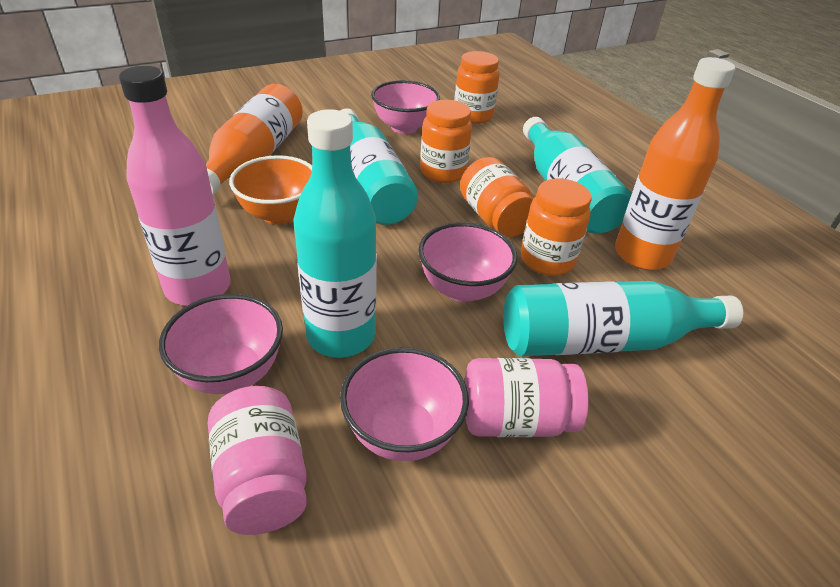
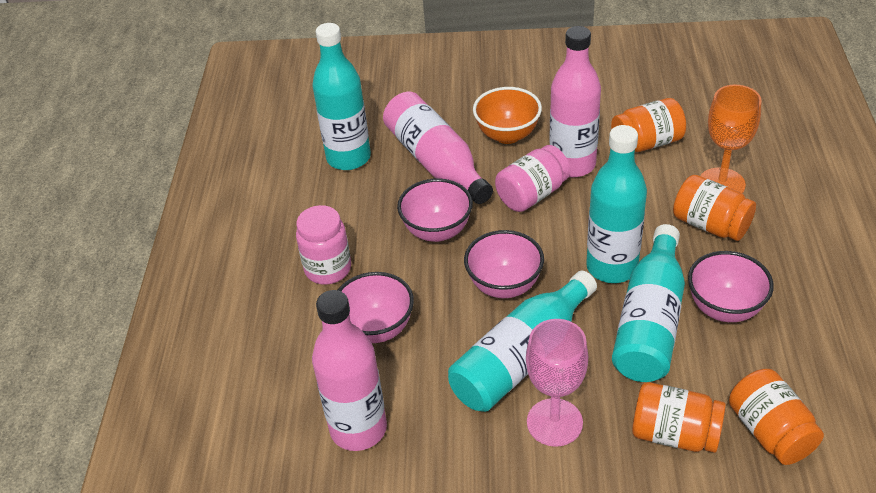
orange bottle: [206,84,303,195] [615,57,735,270] = 2 -> none = 0
orange goblet: none = 0 -> [700,85,762,194] = 1
pink bottle: [119,66,231,306] = 1 -> [312,290,387,451] [383,92,493,204] [549,26,601,177] = 3
pink goblet: none = 0 -> [526,319,588,447] = 1

